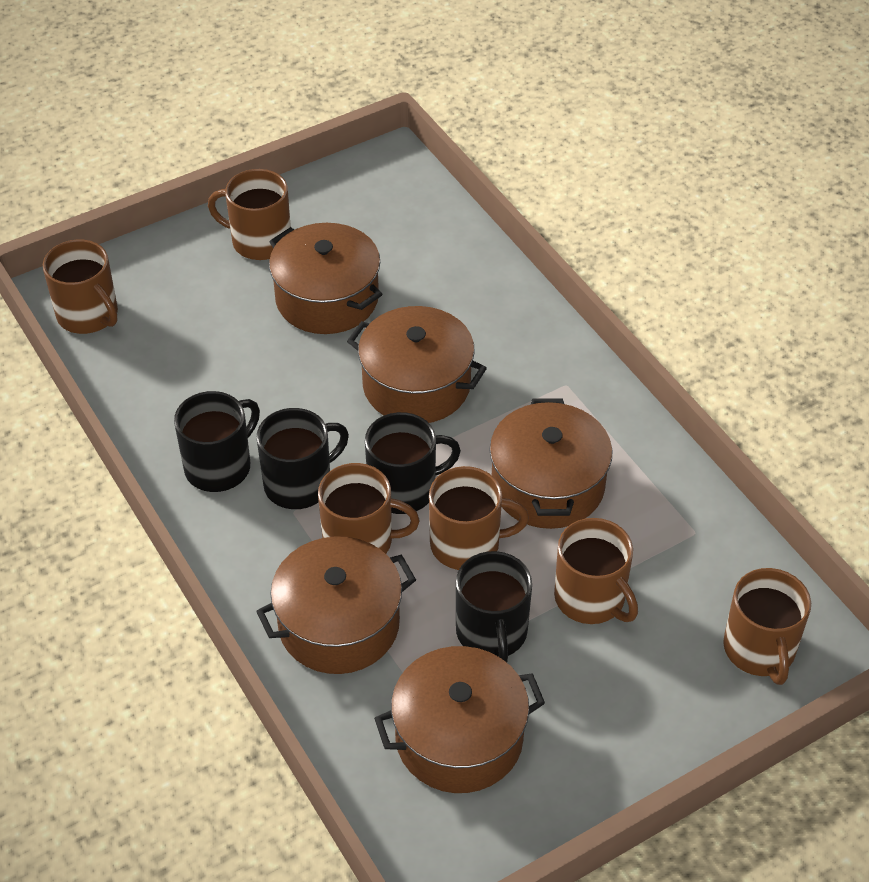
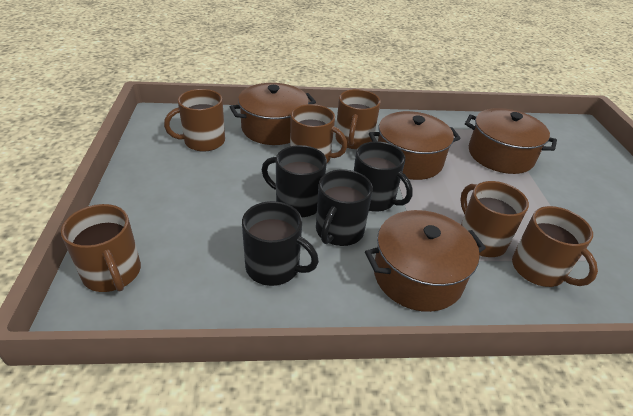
brown pot: [256,536,416,674] [269,223,382,334] [347,306,487,423] [374,646,545,793] [490,398,612,529] = 5 -> [230,83,316,145] [365,210,486,312] [369,111,461,180] [465,108,557,174] = 4

